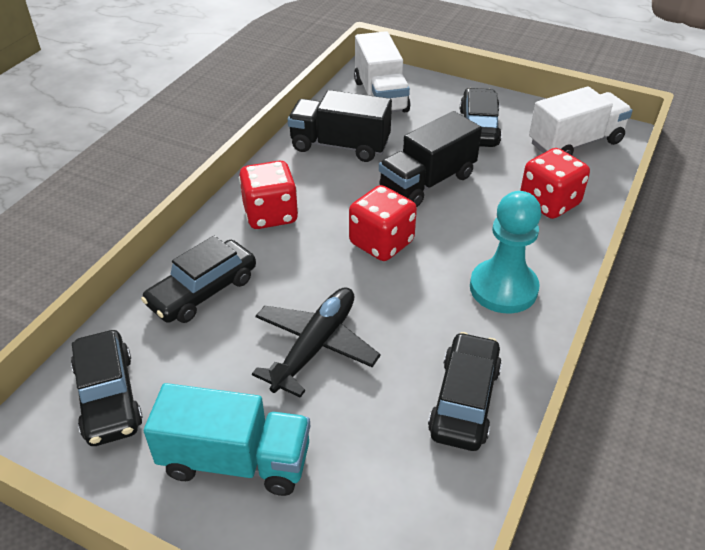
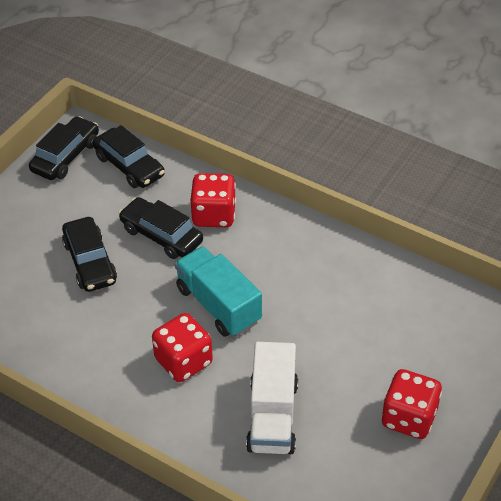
black plane: [252,287,381,398] = 1 -> none = 0
black truck: [288,90,392,162] [379,111,482,207] = 2 -> none = 0
turquoise pawn: [470,191,541,313] = 1 -> none = 0
white truck: [354,31,410,113] [529,86,633,155] = 2 -> [246,342,298,454] = 1

